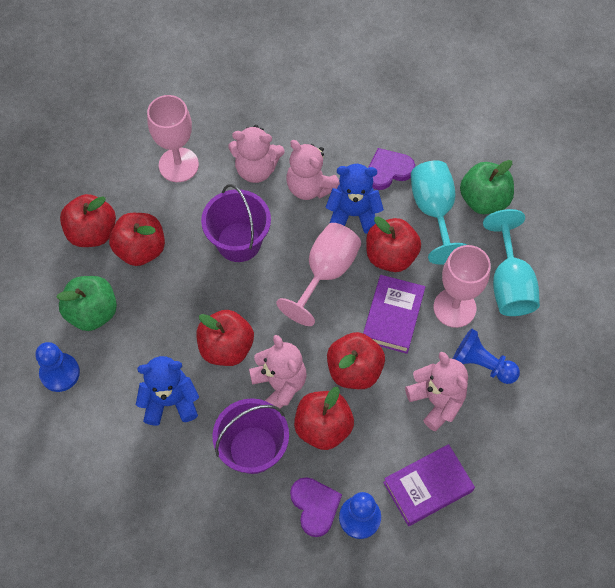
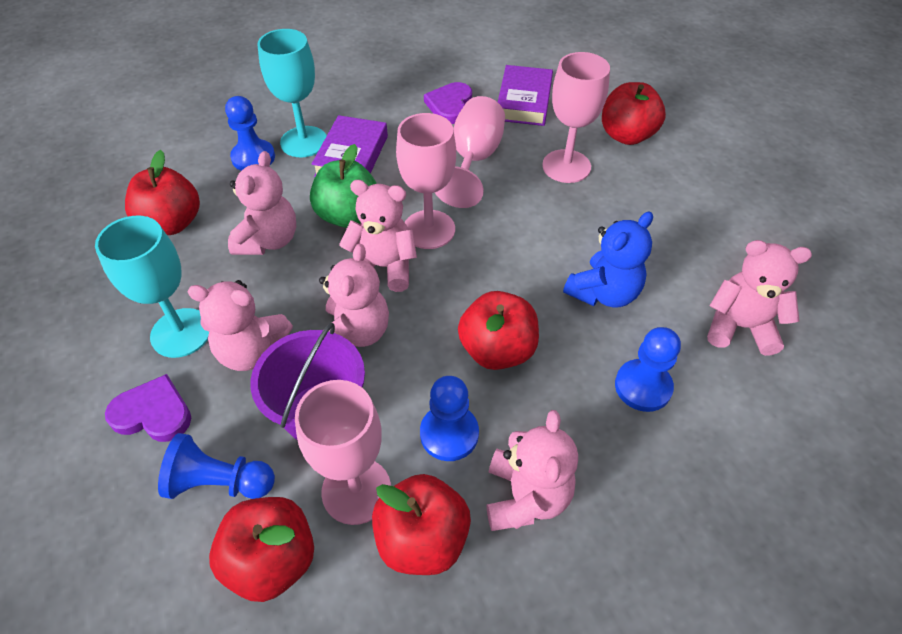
blue pawn: [35,342,80,392] [339,492,381,539] [453,329,520,384] = 3 -> [158,433,275,499] [225,96,275,171] [420,376,479,461] [615,327,681,412] = 4
blue teddy bear: [136,356,199,426] [326,164,384,234] = 2 -> [563,212,653,307] = 1
green apple: [56,276,117,331] [460,160,514,214] = 2 -> [310,144,377,228] = 1
pink goblet: [147,95,199,182] [276,223,361,326] [434,245,491,328] = 3 -> [295,380,391,525] [396,113,456,249] [435,96,505,208] [542,52,610,183] = 4
pink teddy bear: [228,125,284,183] [249,335,307,409] [286,140,340,200] [405,352,468,431] = 4 -> [188,280,293,371] [228,151,296,255] [319,244,389,347] [339,180,417,292] [487,410,578,531] [707,240,812,356] = 6
purple bucket: [201,184,271,262] [212,398,289,474] = 2 -> [250,323,365,441] = 1
red apple: [60,194,116,247] [109,213,165,266] [197,310,254,366] [294,387,354,450] [327,332,385,389] [366,217,421,272] = 6 -> [125,150,200,235] [209,497,314,602] [372,474,471,575] [458,291,539,370] [602,82,666,145] = 5

